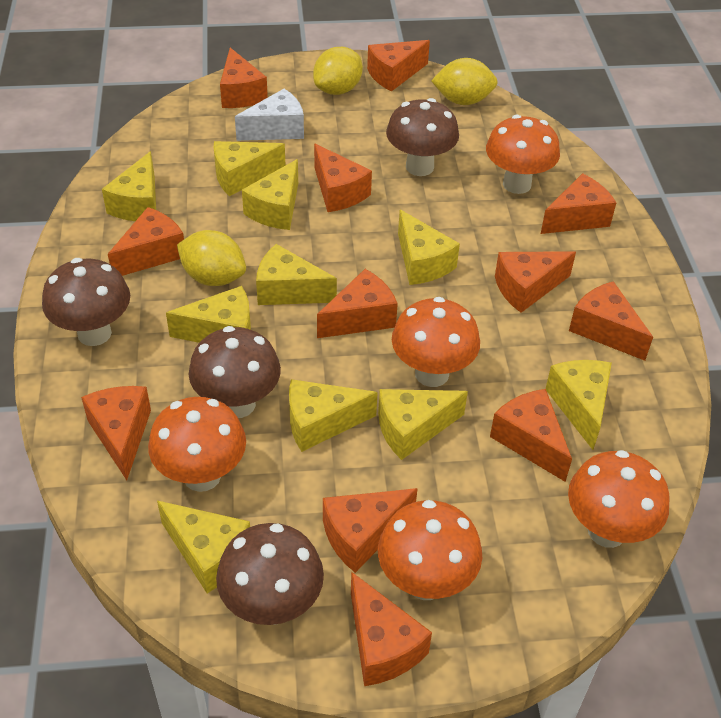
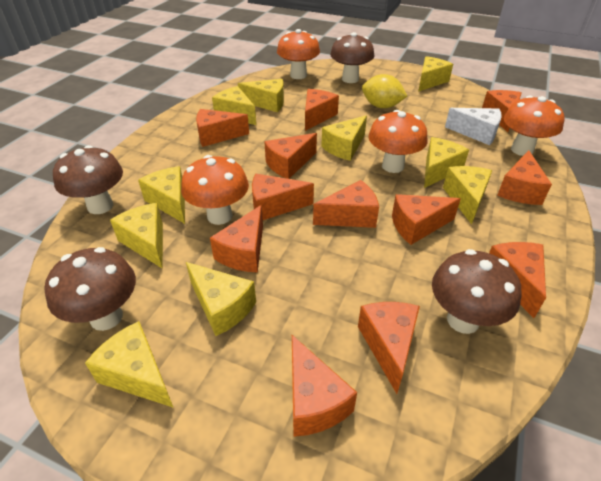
orange mushroom: [148,397,246,492] [378,500,482,600] [392,297,480,387] [486,115,560,194] [568,450,670,548] = 5 -> [181,155,249,225] [277,29,320,79] [368,110,427,173] [504,95,565,156] = 4
yellow lemon: [177,230,246,286] [313,47,363,95] [431,58,498,105] = 3 -> [362,74,407,108] = 1

